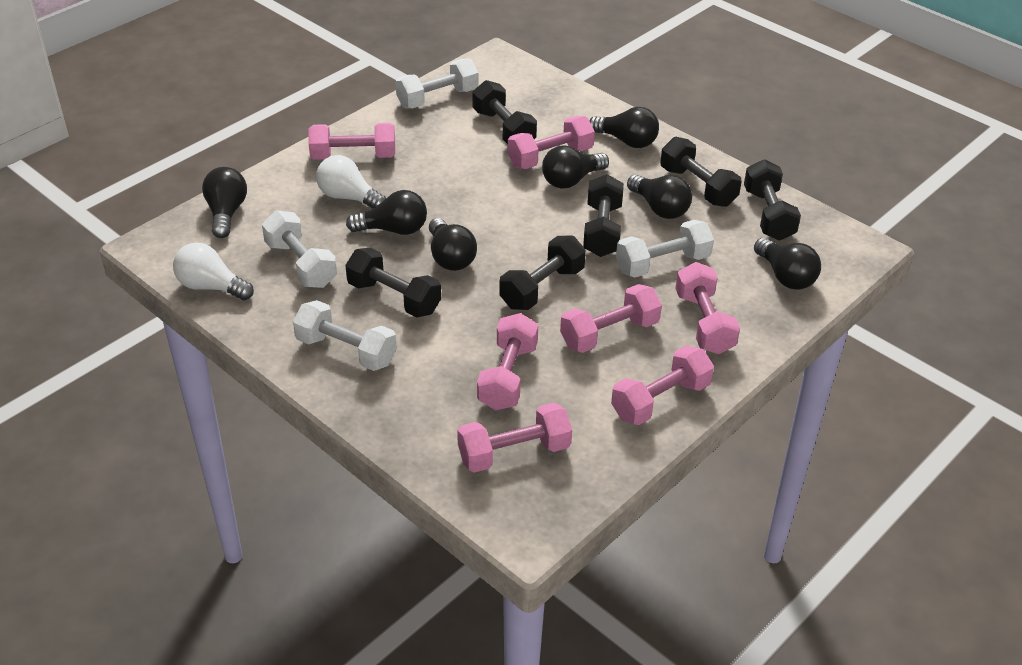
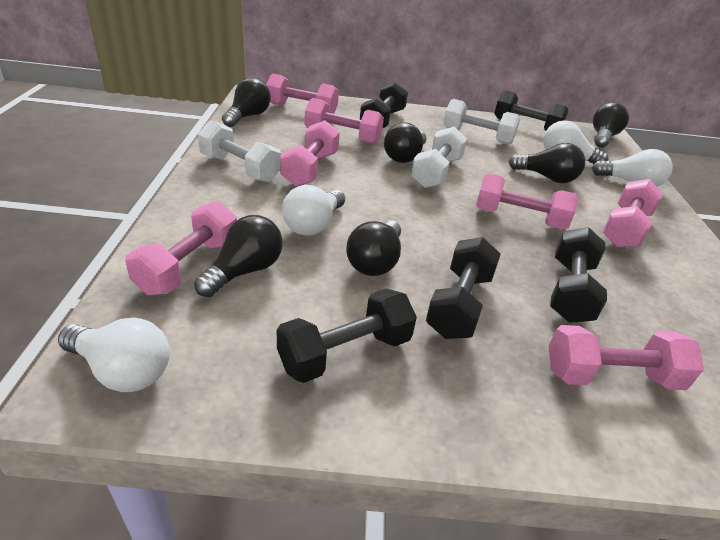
black dumbbell: [345,247,441,317] [472,80,537,144] [499,235,586,310] [583,174,624,257] [660,137,742,207] [744,159,801,240] = 6 -> [277,289,417,383] [360,82,408,128] [426,237,501,339] [494,90,568,131] [550,227,607,323] = 5
black light bulb: [202,167,247,238] [346,190,427,235] [429,218,477,271] [542,145,609,189] [589,107,659,148] [627,175,692,219] [754,238,821,290] = 7 -> [194,215,283,297] [222,78,271,127] [346,220,401,276] [384,122,426,163] [508,143,585,183] [593,102,629,148] = 6
white dumbbell: [262,210,337,288] [293,300,397,371] [396,58,478,109] [616,220,714,278] = 4 -> [198,120,281,182] [411,127,467,188] [443,99,520,145] = 3
white light bulb: [173,242,254,301] [316,155,386,209] = 2 -> [58,318,170,392] [282,185,345,235] [543,120,608,164] [592,149,673,187] = 4

